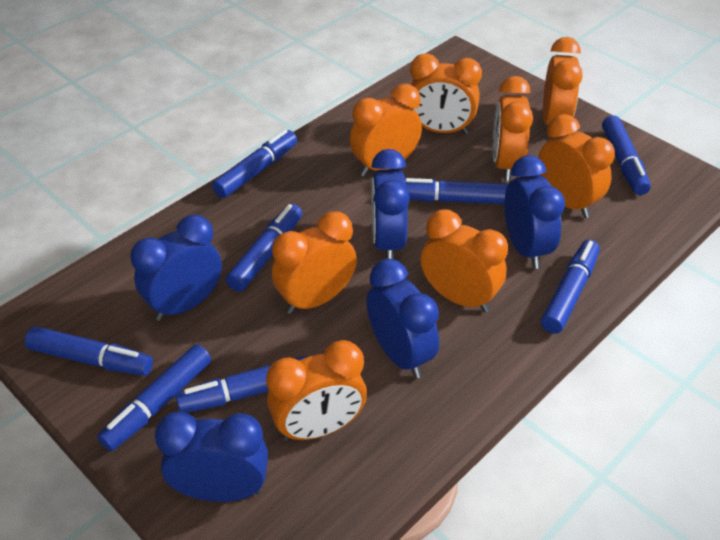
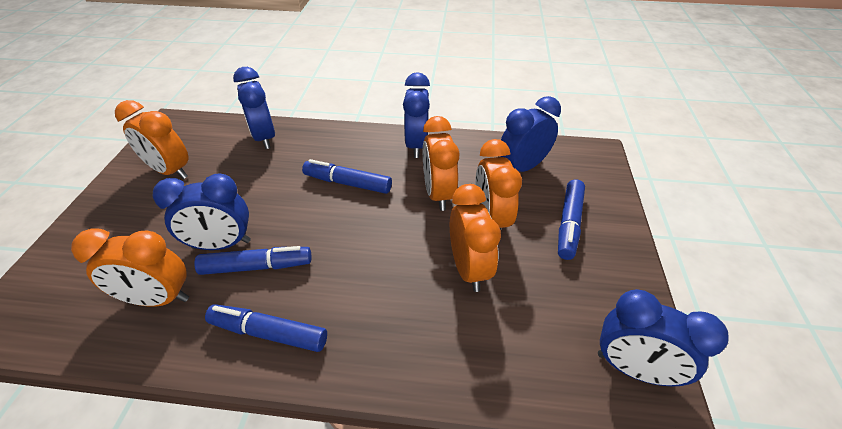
blue marker: [25,326,153,376] [97,344,211,451] [175,356,307,413] [212,130,297,198] [226,204,302,292] [405,178,508,204] [541,240,600,334] [602,115,651,195] = 8 -> [194,246,312,275] [205,304,327,352] [302,159,392,194] [558,180,585,260] = 4
orange clock: [266,340,367,441] [272,211,357,314] [350,84,422,177] [410,53,482,134] [421,210,508,312] [493,76,533,181] [538,114,615,218] [543,37,583,125] = 8 -> [71,228,189,307] [115,100,189,179] [423,116,459,211] [450,184,501,292] [475,139,522,230] = 5

